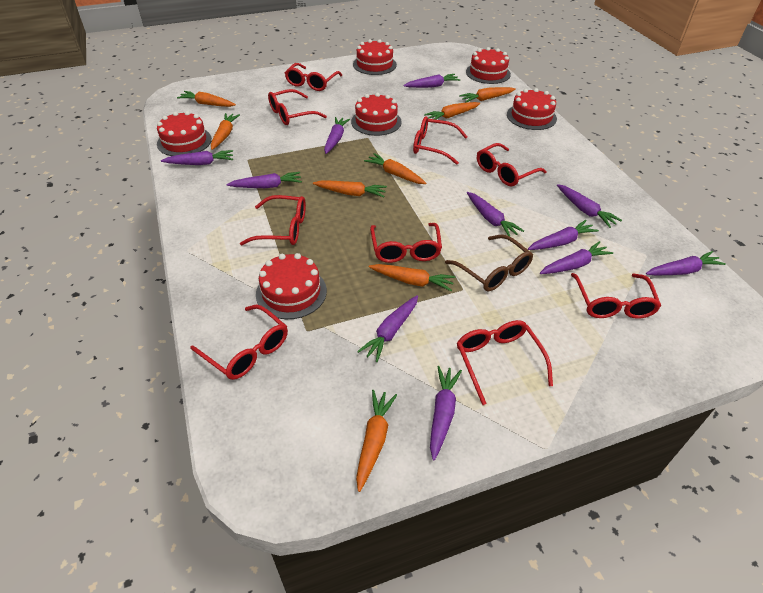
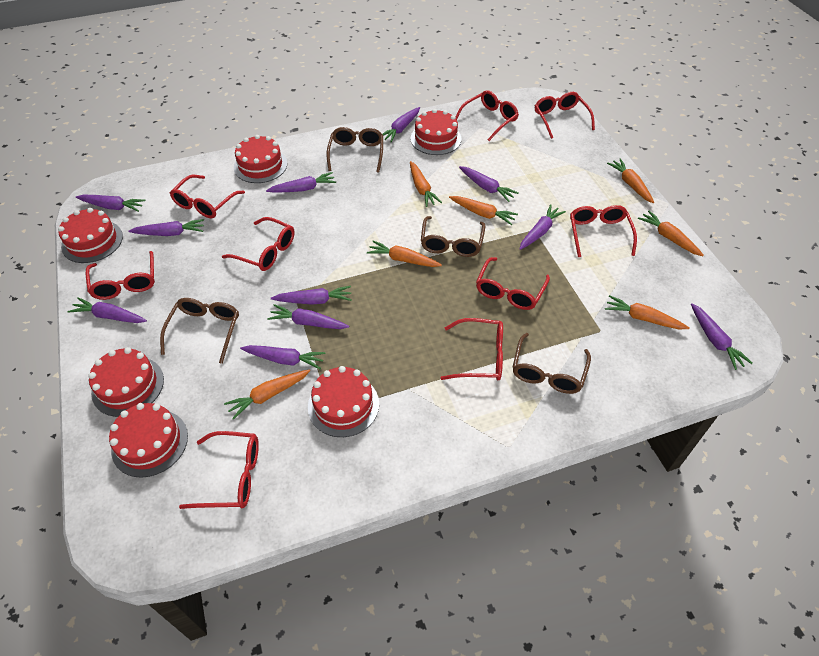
brown glasses: [445,234,533,291] = 1 -> [160,298,239,364] [327,127,383,173] [421,216,485,257] [513,333,591,394] = 4
orange carrot: [177,91,236,107] [211,113,240,150] [313,181,387,197] [356,390,397,492] [364,153,426,184] [369,264,455,291] [424,102,480,120] [459,87,516,103] = 8 -> [224,370,310,420] [367,241,442,267] [410,161,442,207] [449,196,518,225] [605,295,690,329] [607,159,654,203] [638,211,704,256] = 7

